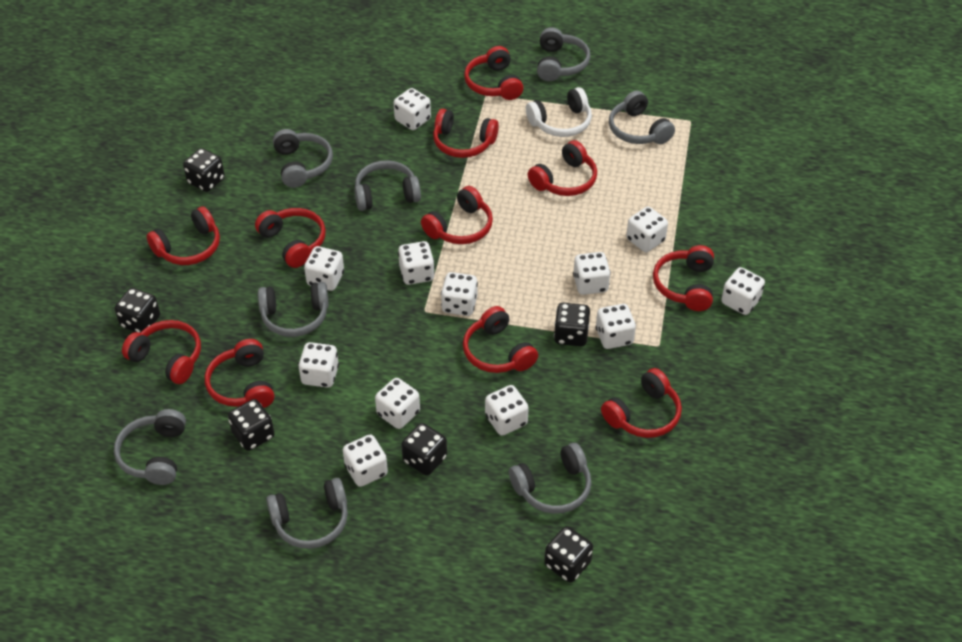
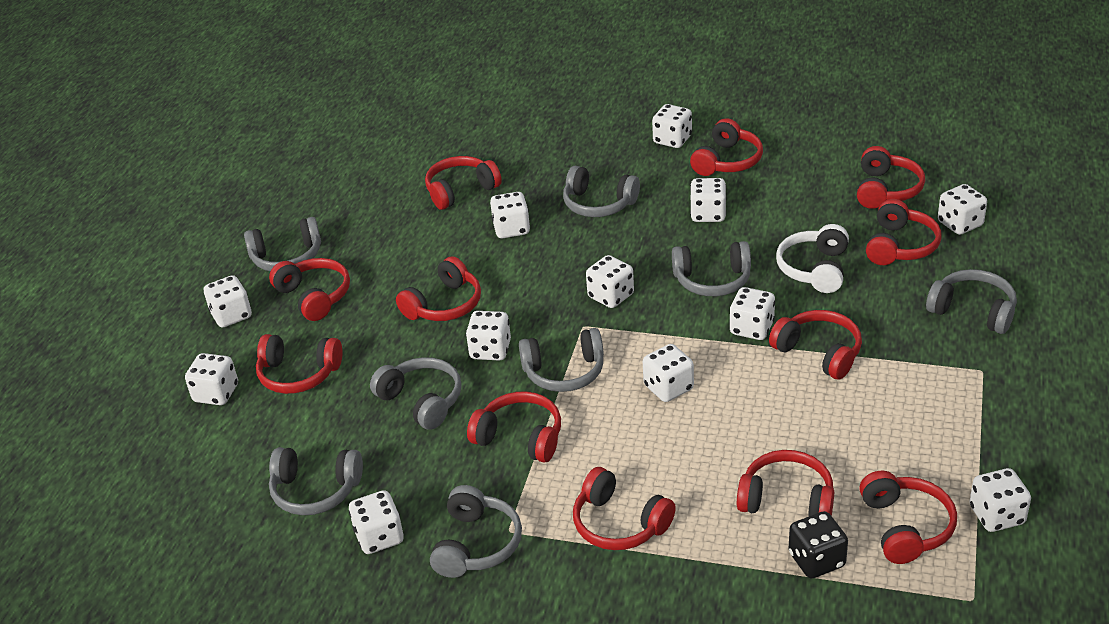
black dice: [115,288,160,333] [183,148,225,192] [228,399,275,451] [401,423,447,476] [544,526,593,583] [554,303,590,346] = 6 -> [789,511,848,579] = 1
red headphones: [122,320,201,384] [146,206,220,265] [205,339,274,408] [255,208,326,268] [421,186,493,244] [433,109,499,158] [463,306,538,373] [464,46,523,100] [528,140,597,196] [601,368,682,438] [653,245,714,311] = 11 -> [256,334,343,394] [269,258,350,321] [396,256,481,321] [425,156,502,210] [467,391,561,463] [573,467,676,550] [690,118,763,176] [737,450,834,516] [769,310,862,379] [857,146,925,209] [859,471,957,564] [866,199,941,265] = 12

